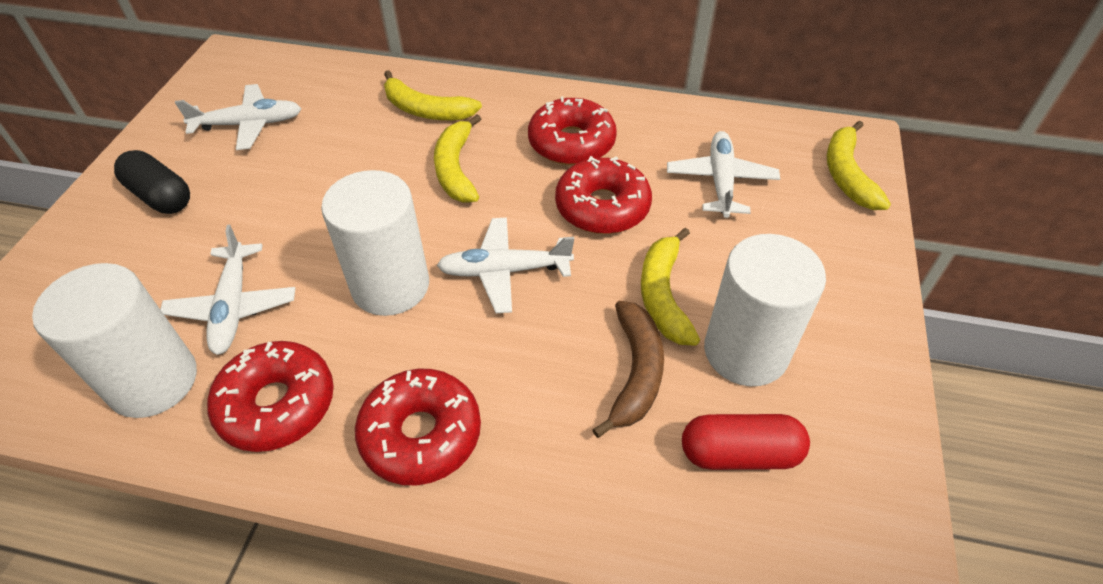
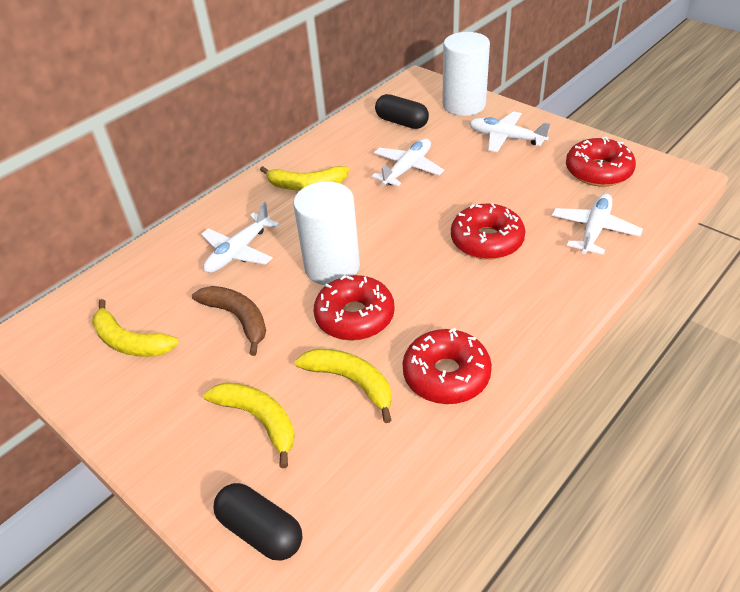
black capsule: [114,150,190,214] = 1 -> [214,483,302,561] [375,94,429,129] = 2
red capsule: [682,414,810,470] = 1 -> none = 0
white cylinder: [32,263,197,418] [321,170,429,316] [704,234,826,386] = 3 -> [293,181,360,285] [442,32,490,116] = 2

